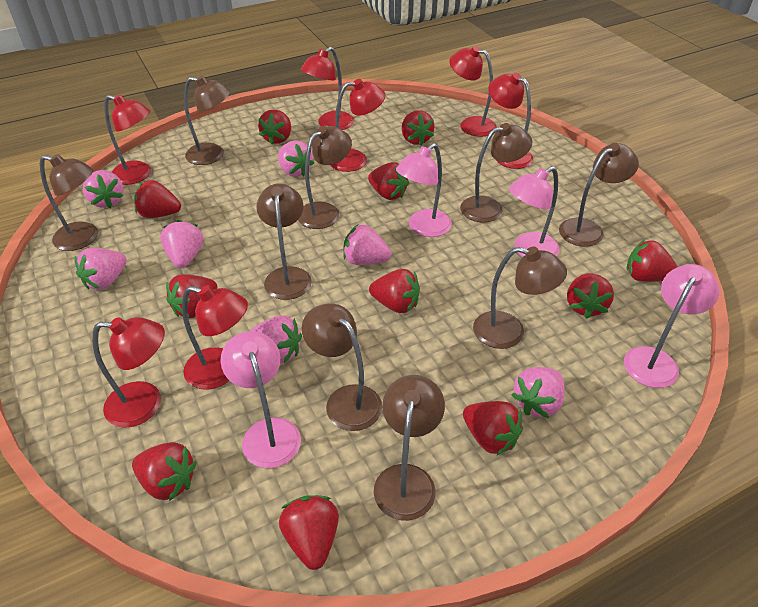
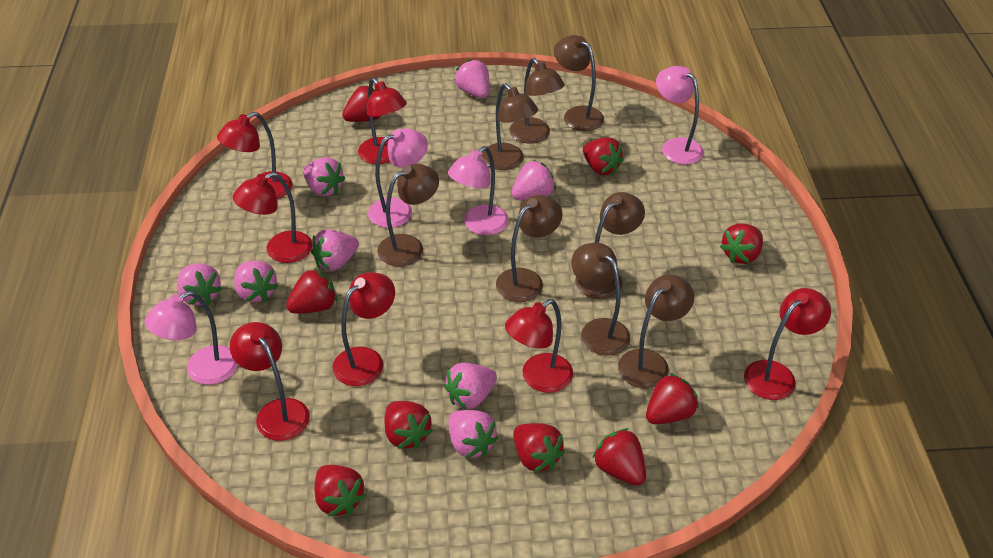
brown lamp: [40,154,98,251] [184,76,230,165] [256,183,312,300] [298,126,352,229] [302,304,382,431] [374,375,445,521] [460,123,532,222] [473,247,567,349] [559,143,639,247] = 9 -> [377,164,439,267] [482,83,538,170] [496,195,562,302] [509,58,565,144] [554,35,604,131] [571,242,630,356] [575,192,645,299] [618,275,694,388] = 8
pink strawberry: [75,248,127,290] [83,170,124,209] [160,220,203,268] [250,316,302,363] [278,140,314,177] [343,224,391,265] [512,367,565,418] = 7 -> [177,264,222,305] [234,261,278,302] [303,157,346,196] [311,229,359,271] [444,363,497,410] [448,410,498,458] [454,59,489,98] [511,160,556,200] = 8
red strawberry: [132,442,197,501] [134,180,181,218] [166,274,217,318] [258,110,291,145] [279,495,339,570] [368,162,409,200] [369,269,420,313] [402,111,435,145] [463,401,523,455] [567,273,614,319] [627,239,678,282] = 11 -> [286,268,337,314] [314,465,366,517] [342,85,380,122] [384,401,433,449] [513,423,565,472] [583,137,624,175] [593,428,646,486] [646,373,699,424] [720,223,763,264] = 9

